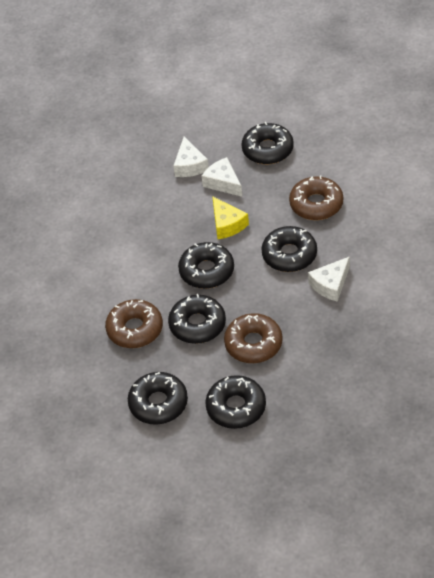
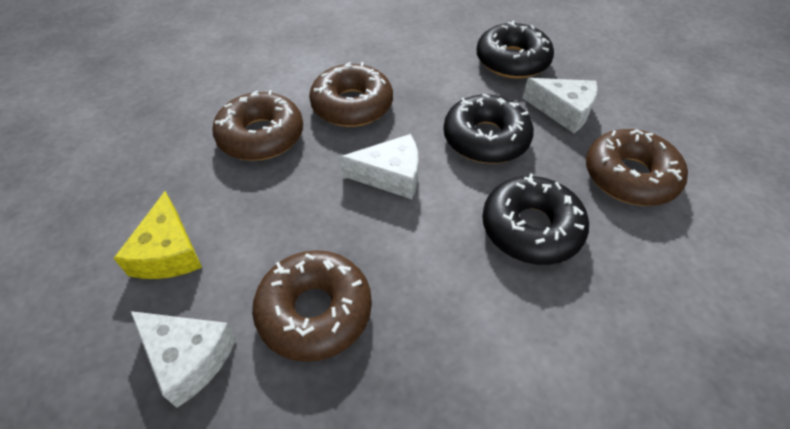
black donut: [128,372,188,425] [168,294,226,344] [178,242,234,289] [205,375,266,429] [241,122,294,164] [261,226,317,272] = 6 -> [443,94,534,164] [476,20,554,79] [482,173,589,265] = 3
brown donut: [105,299,163,348] [224,313,283,363] [289,175,343,220] = 3 -> [212,90,303,161] [252,250,372,362] [309,62,393,127] [586,129,688,206] = 4

